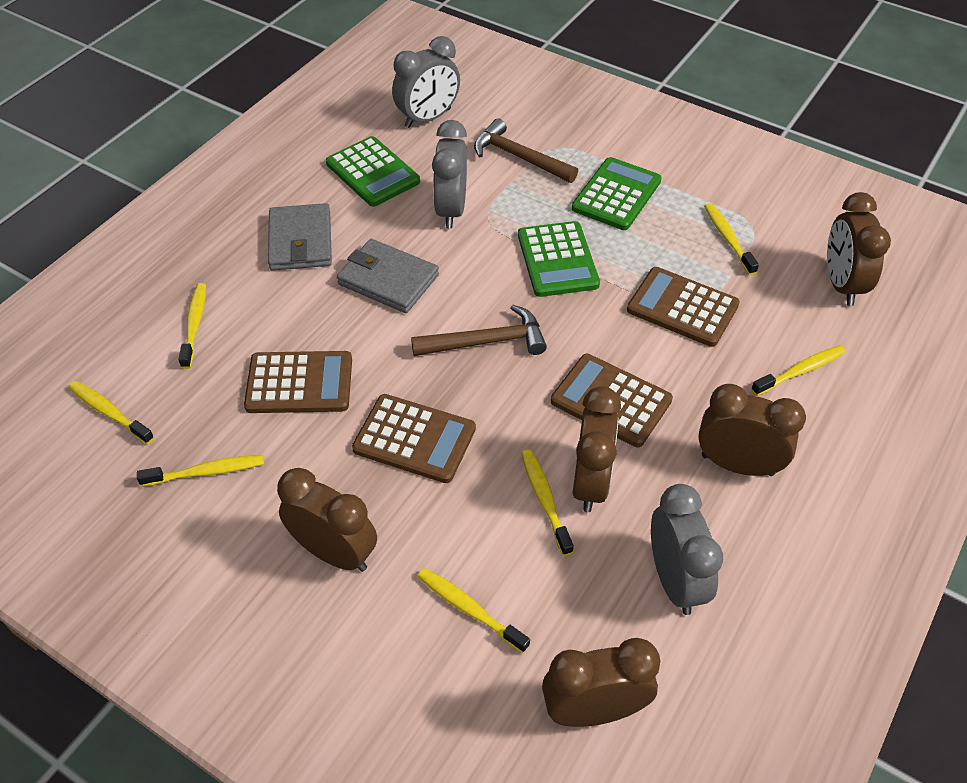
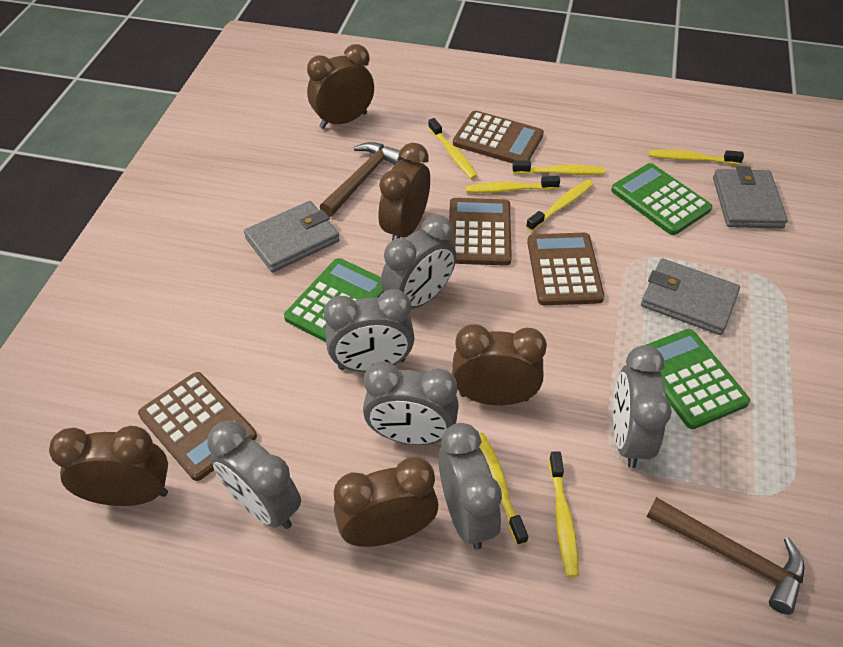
grey clock: [392,36,460,128] [432,120,467,228] [651,484,723,615] = 3 -> [207,421,301,529] [324,289,415,372] [363,362,459,445] [381,215,456,309] [438,423,502,550] [613,345,672,468] = 6
grey wallet: [268,203,332,271] [337,239,439,313] = 2 -> [244,201,340,272] [641,258,740,335] [713,166,788,228] = 3

